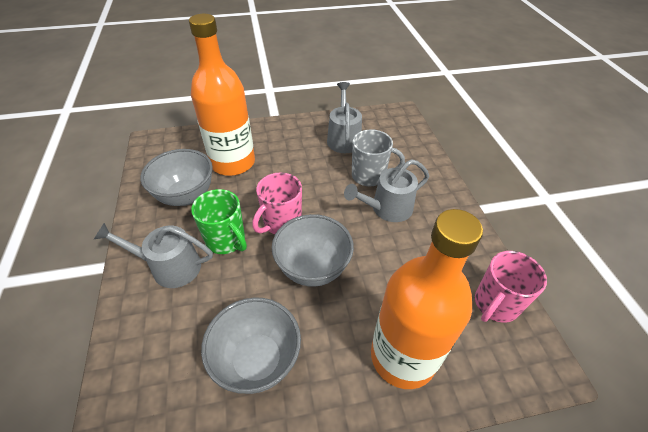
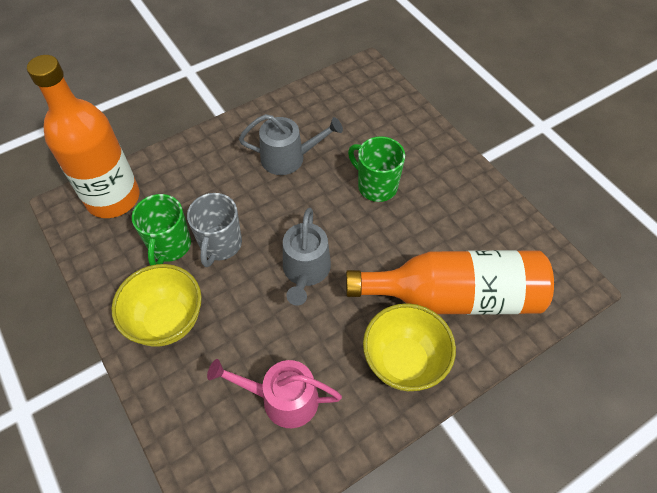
green mug: [191,189,247,254] = 1 -> [132,194,191,266] [348,136,405,202] = 2
grey bowl: [141,149,213,206] [201,298,301,394] [272,214,354,287] = 3 -> none = 0
grey watering can: [93,223,213,288] [327,82,362,153] [344,159,429,222] = 3 -> [239,114,343,175] [283,208,331,306] = 2
pink mug: [252,172,302,234] [475,251,547,323] = 2 -> none = 0
pink watering can: none = 0 -> [207,359,342,428] = 1
yellow bowl: none = 0 -> [112,264,202,347] [363,303,456,391] = 2

